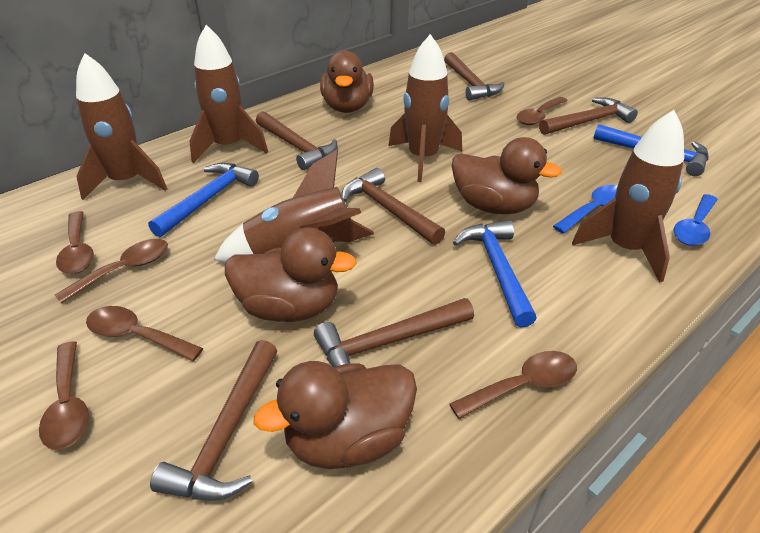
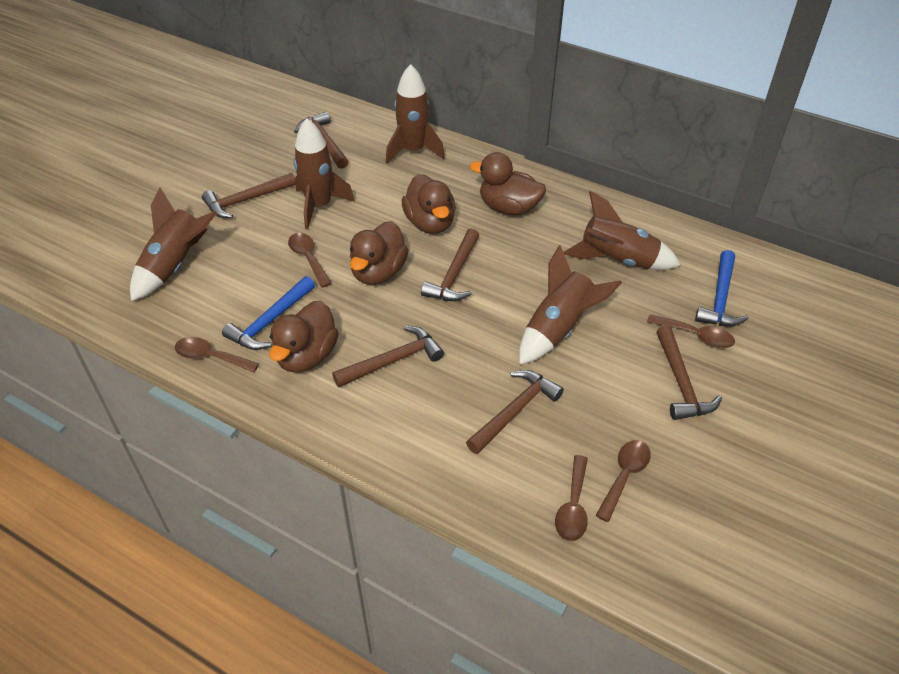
blue hammer: [148,163,259,237] [453,220,537,327] [594,124,708,176] = 3 -> [222,276,315,350] [695,250,749,327] = 2
blue spoon: [553,185,618,233] [674,194,718,246] = 2 -> none = 0
brown spoon: [39,341,89,450] [55,239,168,304] [56,211,94,274] [86,306,203,361] [449,351,577,419] [517,97,568,125] = 6 -> [175,337,259,373] [288,233,332,288] [555,455,588,541] [595,440,651,522] [647,314,735,348] = 5

